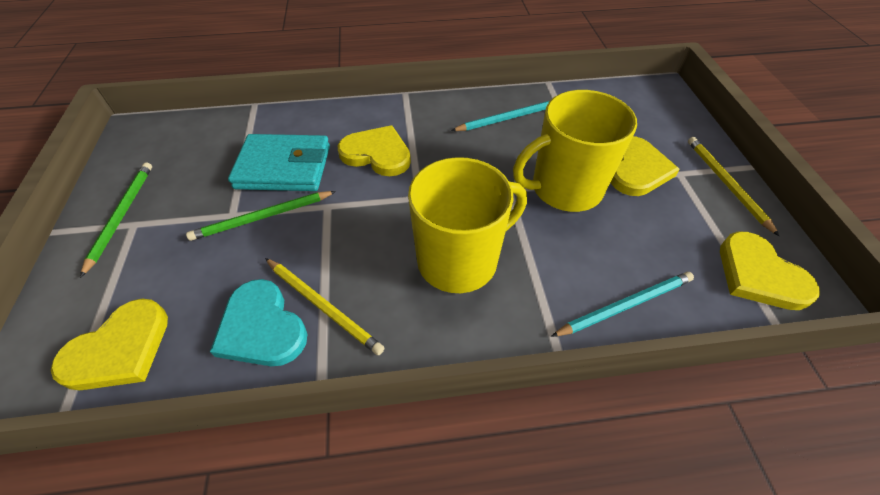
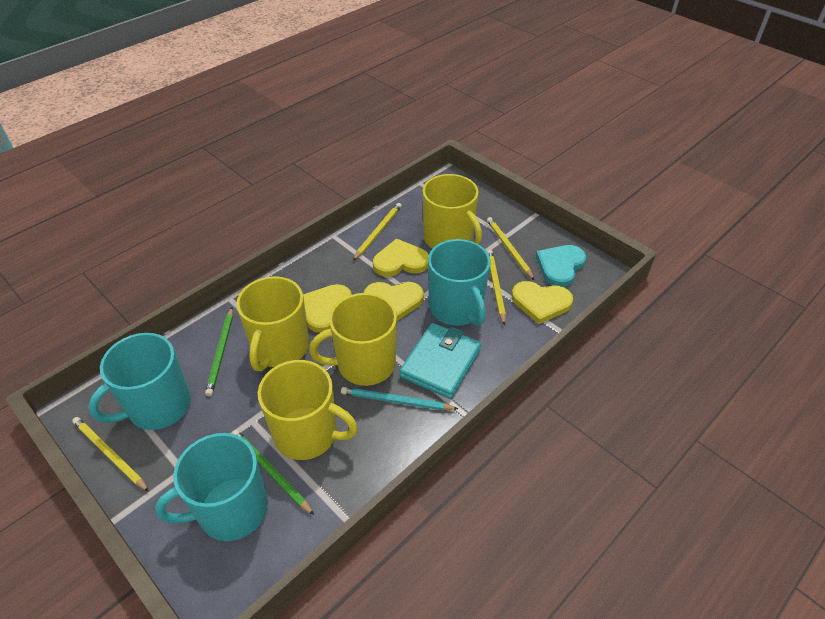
turquoise mug: none = 0 -> [88,333,191,430] [155,433,268,541] [428,239,491,326] = 3
turquoise pencil: [451,101,549,131] [551,272,694,337] = 2 -> [341,387,458,410] = 1
yellow mug: [408,157,527,293] [513,90,637,212] = 2 -> [236,276,309,371] [258,360,358,460] [309,293,397,386] [422,174,482,249] = 4
yellow pencil: [265,258,384,356] [688,137,779,236] = 2 -> [72,417,149,492] [353,203,401,260] [487,217,534,280] [487,250,506,325] = 4

